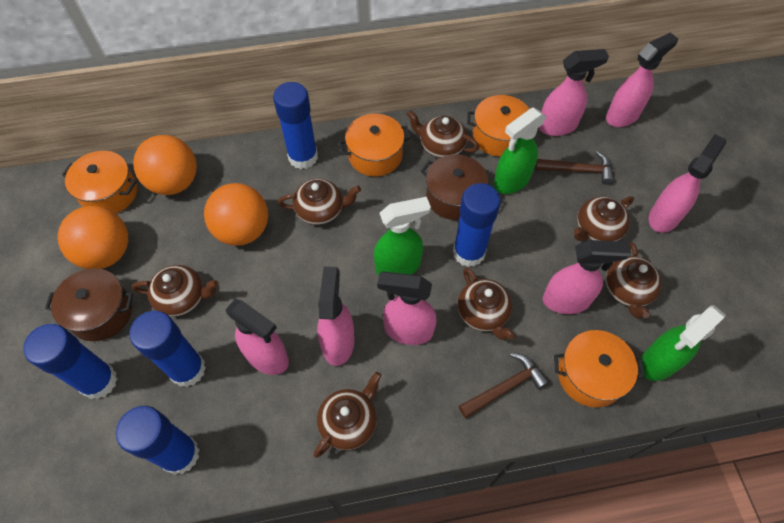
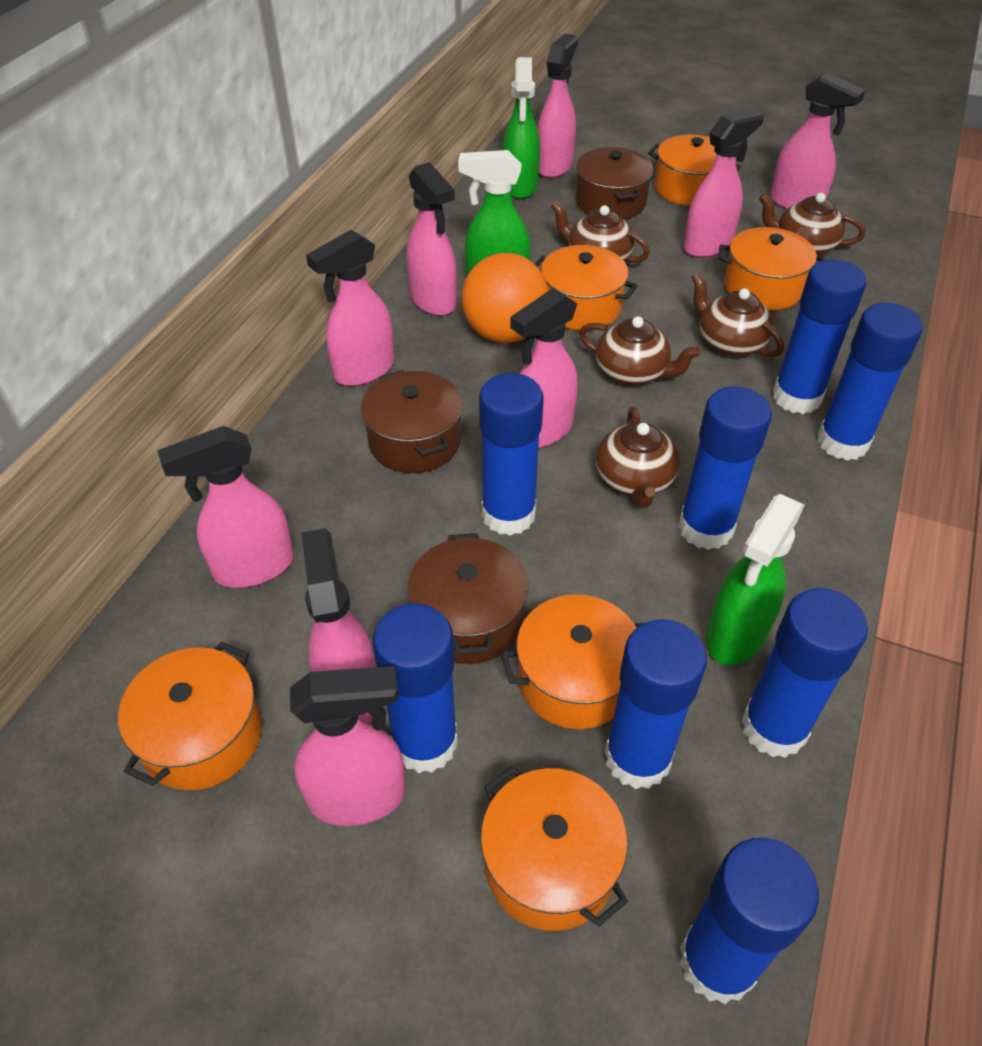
blue glue stick: [23,324,117,399] [116,406,200,475] [130,311,206,387] [273,82,318,169] [453,183,501,267] = 5 -> [373,603,458,773] [479,373,544,536] [605,619,707,789] [678,386,772,550] [680,838,819,1004] [741,588,868,758] [773,260,866,414] [817,303,923,461] = 8
brown hammer: [459,353,549,418] [535,151,614,185] = 2 -> none = 0
brown pot: [45,268,133,341] [421,154,488,220] = 2 -> [361,370,463,473] [408,533,528,664] [576,147,653,220] = 3
brown teapot: [132,265,219,317] [278,179,361,225] [314,372,381,458] [407,110,479,158] [458,267,515,340] [574,196,634,241] [606,242,662,318] = 7 -> [551,201,650,263] [579,316,700,386] [596,407,680,508] [691,272,784,357] [759,193,865,255] = 5
orange ball: [58,206,128,269] [133,135,197,195] [204,183,268,246] = 3 -> [461,253,549,343] = 1
orange pot: [62,151,137,214] [338,114,411,176] [467,95,529,157] [554,330,645,408] = 4 -> [118,642,262,790] [481,766,628,931] [501,595,644,729] [535,245,638,330] [648,135,741,206] [718,227,824,311] = 6
pink spray bottle: [226,299,289,375] [317,266,355,366] [377,271,436,345] [539,49,609,136] [543,240,631,314] [606,33,678,127] [649,134,726,233] = 7 -> [157,426,294,588] [290,666,406,826] [301,528,376,723] [306,230,394,386] [406,162,457,316] [510,288,578,448] [537,34,578,178] [683,109,764,258] [770,72,866,210] = 9

